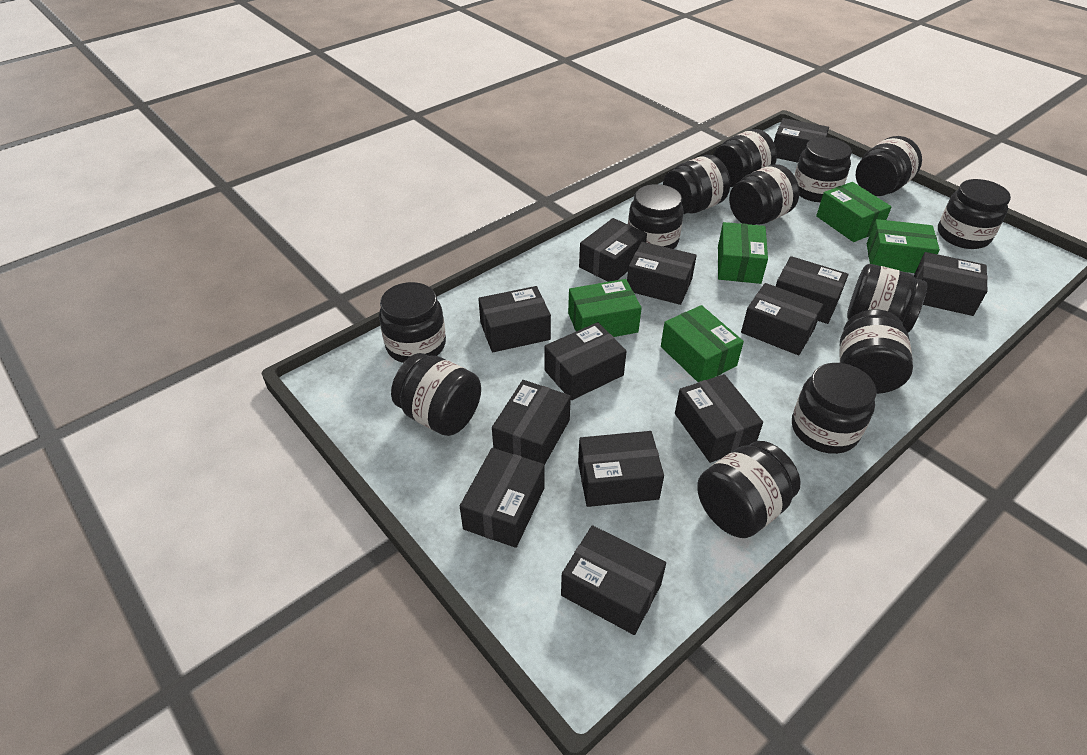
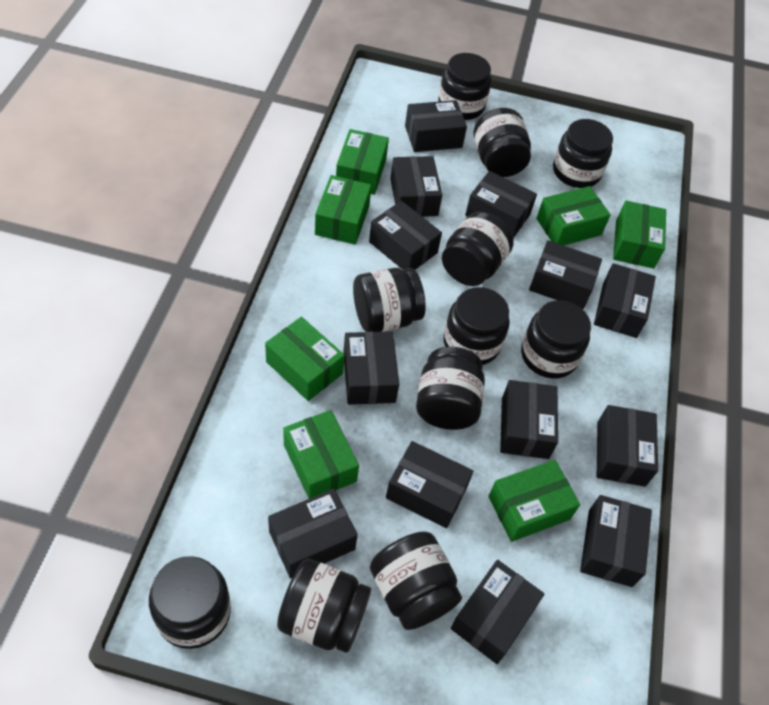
black jar: [379,282,446,363] [391,353,481,436] [628,184,684,249] [663,155,730,214] [697,441,801,538] [713,129,777,187] [729,164,799,225] [792,363,876,454] [794,137,852,202] [839,309,913,394] [847,264,927,333] [856,136,922,196] [938,179,1011,249] = 13 -> [149,556,231,649] [277,559,371,653] [353,268,426,332] [370,531,462,630] [416,347,485,430] [438,53,491,120] [442,212,514,286] [443,287,510,365] [474,108,531,177] [521,300,591,379] [553,119,613,188] = 11
green box: [568,279,642,337] [661,305,744,382] [718,222,768,284] [816,182,892,242] [867,219,940,273] = 5 -> [265,317,345,401] [283,410,359,499] [315,175,372,245] [336,129,389,195] [488,460,580,542] [536,186,611,246] [613,201,666,269] = 7

